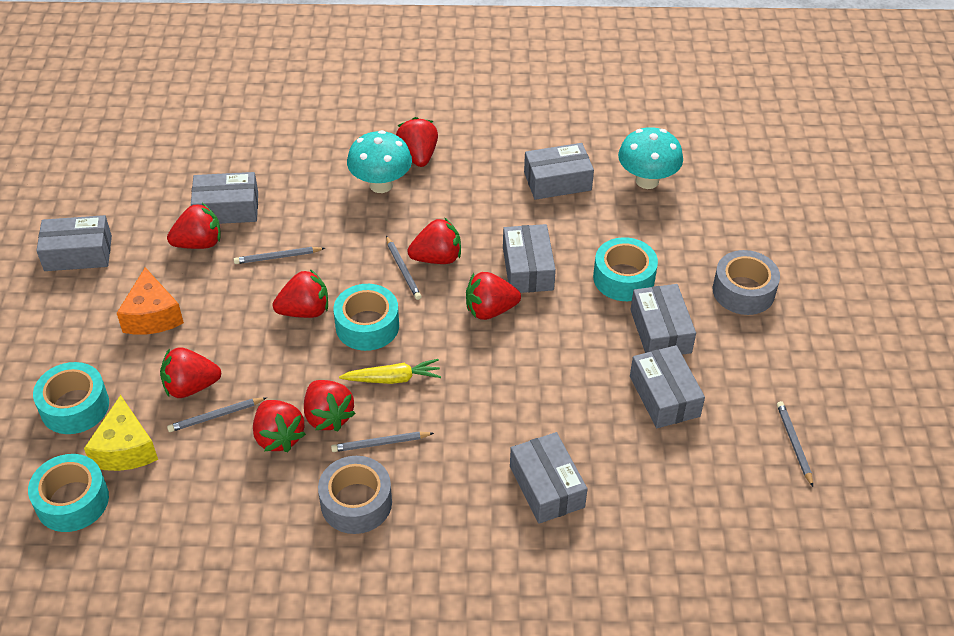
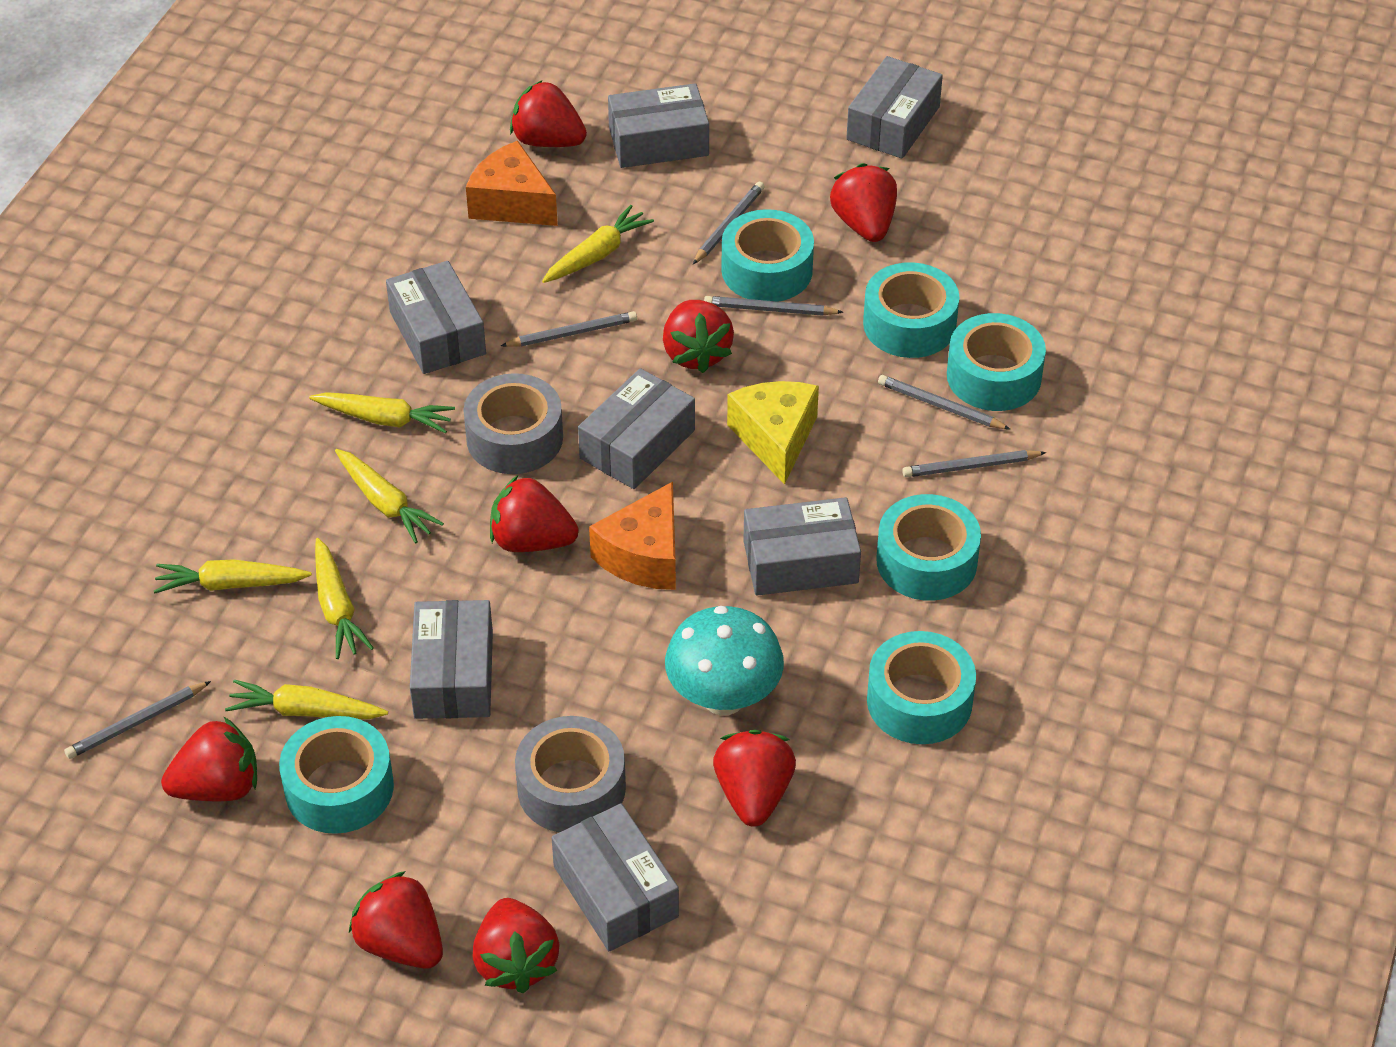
grey pencil: [167,397,267,432] [234,247,325,264] [331,432,434,452] [386,236,422,300] [777,401,813,487] = 5 -> [64,681,211,759] [501,311,637,347] [693,182,765,264] [704,296,843,316] [878,375,1011,430] [902,450,1046,477] = 6
orange cheese: [117,267,184,335] = 1 -> [466,141,558,226] [589,482,676,590] = 2
turquoise mushroom: [347,130,412,193] [618,127,683,189] = 2 -> [665,606,784,715] = 1
turquoise tape: [28,454,109,532] [33,362,109,434] [334,284,399,351] [593,237,658,301] = 4 -> [279,716,394,834] [721,209,814,302] [863,262,959,358] [867,631,976,744] [876,494,981,601] [947,313,1046,411] = 6
yellow carrot: [339,359,441,384] = 1 -> [154,559,312,594] [225,679,388,719] [309,392,455,434] [315,538,374,659] [335,449,444,543] [542,205,654,283] = 6

